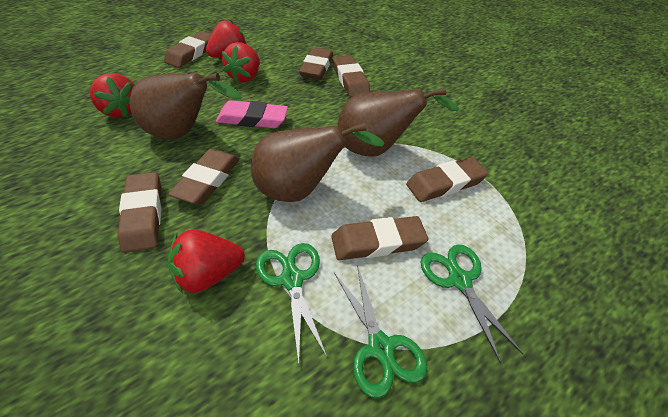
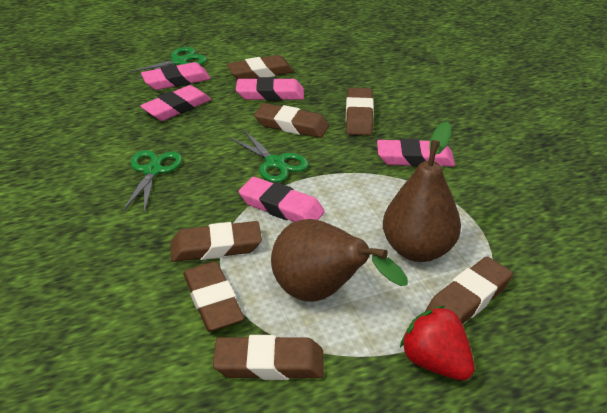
brown pear: [129,73,242,139] [251,123,385,202] [337,87,459,157] = 3 -> [271,219,408,302] [383,121,461,262] = 2
pink eraser: [216,100,288,128] = 1 -> [140,85,211,121] [141,62,211,90] [236,77,304,101] [239,177,325,222] [377,139,455,167] = 5
red strawberry: [90,73,135,118] [168,229,245,294] [206,20,247,58] [222,42,259,83] = 4 -> [400,305,474,380] = 1

